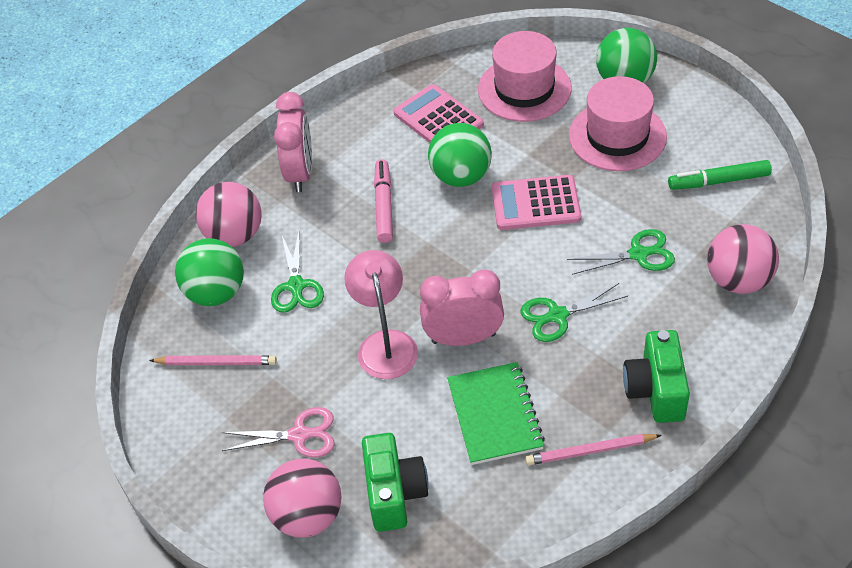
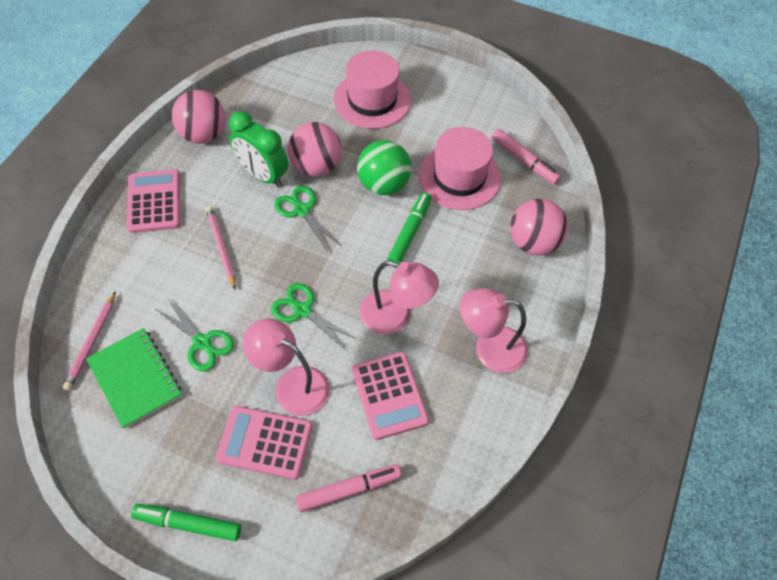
green ball: [175,238,244,306] [428,123,492,187] [596,28,657,83] = 3 -> [357,140,412,195] = 1
green camera: [362,433,429,532] [623,330,690,423] = 2 -> none = 0
green clock: none = 0 -> [229,111,288,187] = 1
green marker: [668,160,772,190] = 1 -> [131,504,241,541] [388,192,432,264] = 2
pink calculator: [393,84,484,143] [492,175,581,230] = 2 -> [127,169,180,233] [216,406,312,480] [352,352,429,440] = 3
pink clock: [274,92,312,192] [420,270,504,346] = 2 -> none = 0
pink lamp: [344,250,418,379] = 1 -> [243,318,330,416] [360,261,439,334] [460,288,528,373] = 3
pink marker: [374,159,393,243] = 1 -> [296,464,402,512] [492,129,561,185] = 2
pink scissors: [222,407,335,458] = 1 -> none = 0

